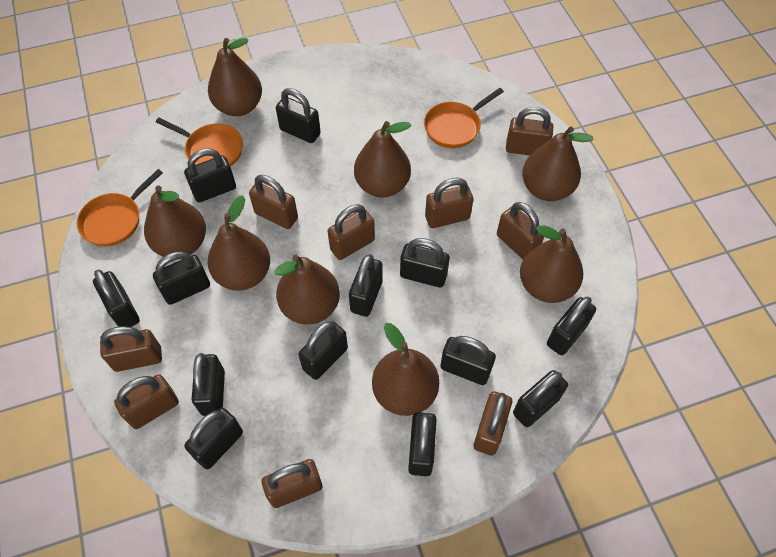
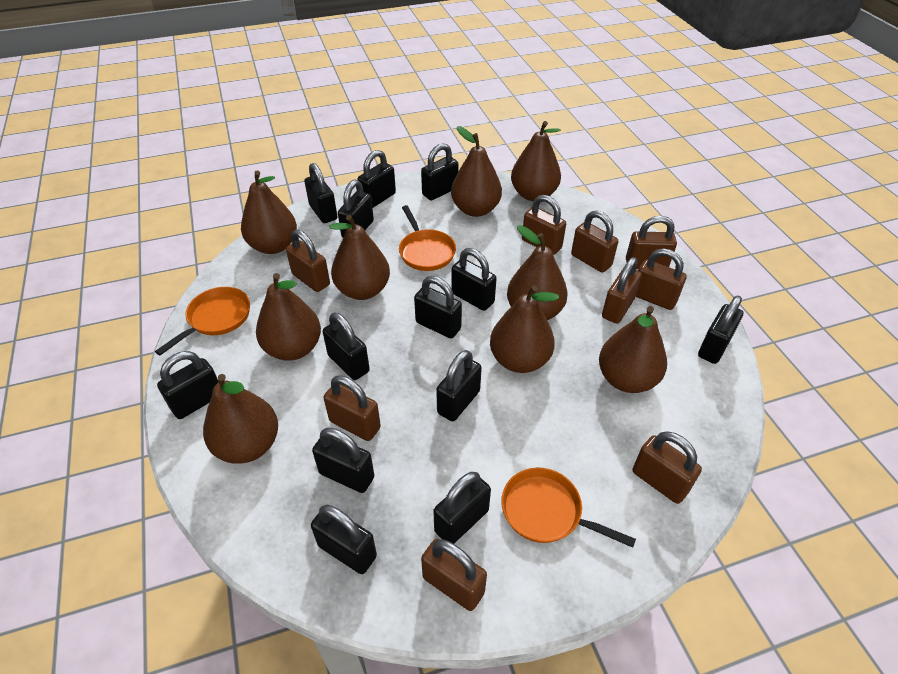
brown pear: [144,186,206,257] [208,38,262,116] [208,195,270,291] [274,255,340,325] [354,121,411,197] [372,323,439,416] [520,225,583,303] [522,127,593,201] = 8 -> [203,374,278,463] [241,171,297,254] [256,273,321,361] [329,215,390,300] [451,126,502,217] [490,285,559,373] [507,225,568,320] [511,121,561,201] [599,306,667,393] = 9

